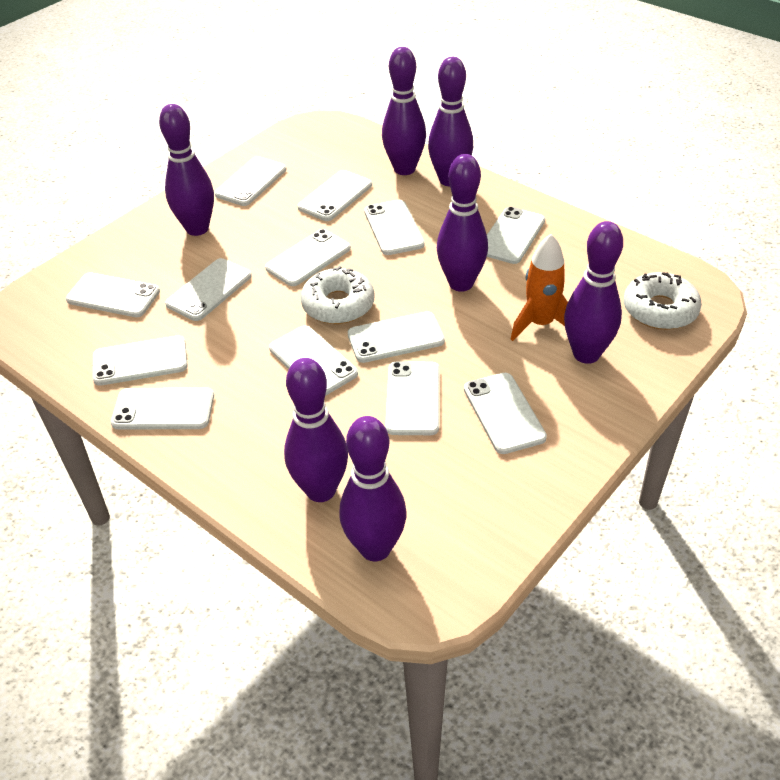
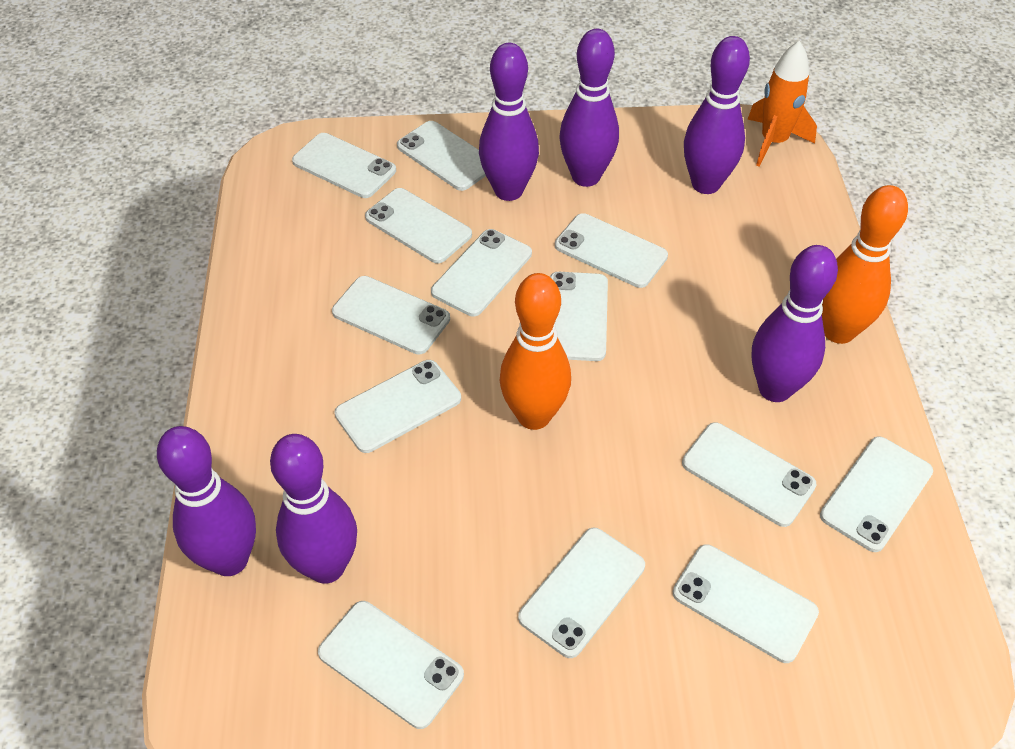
orange bowling pin: none = 0 -> [499,273,571,430] [822,185,908,344] = 2
purple bowling pin: [159,104,214,236] [284,358,348,502] [339,416,406,561] [382,47,426,175] [428,57,473,186] [437,154,488,292] [564,221,623,364] = 7 -> [157,426,256,576] [270,434,357,584] [479,43,539,201] [559,29,619,187] [684,36,750,194] [751,245,838,402] = 6
white donut: [301,266,375,324] [624,272,702,330] = 2 -> none = 0

